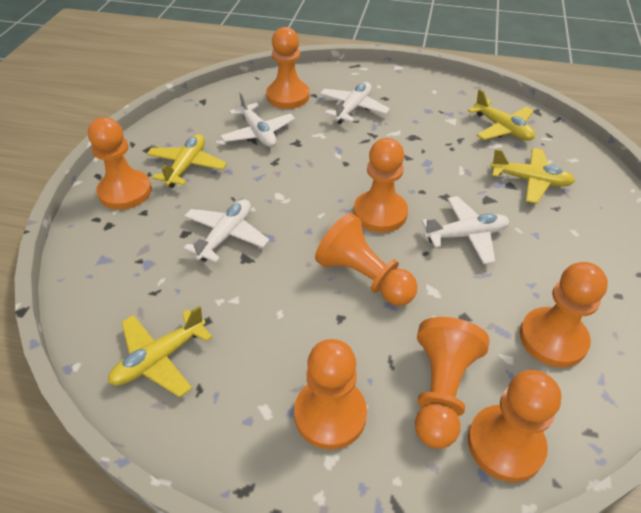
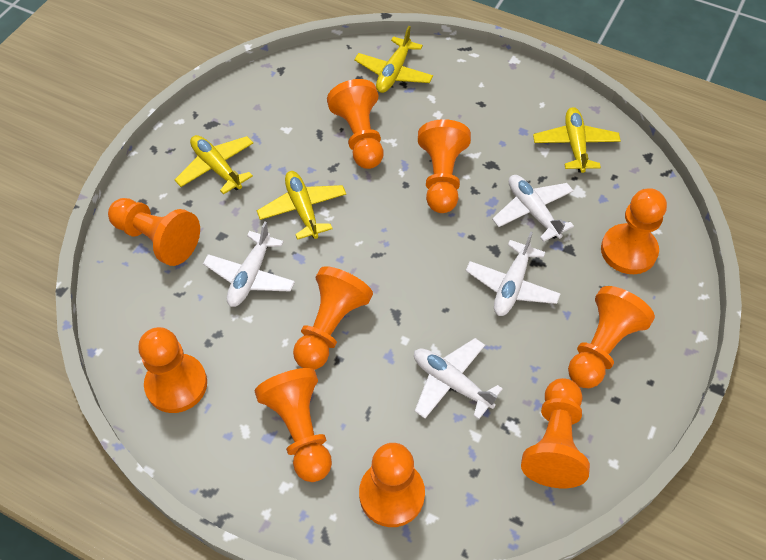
orange pawn: [88,117,152,210] [266,27,310,109] [294,339,367,450] [315,213,418,306] [354,138,408,233] [415,317,489,449] [468,370,561,482] [520,262,608,368] = 8 -> [108,198,200,266] [138,327,207,413] [255,368,332,482] [293,266,373,370] [327,79,384,169] [359,443,425,527] [418,119,471,213] [521,378,590,488] [568,286,655,388] [601,188,667,274] = 10

